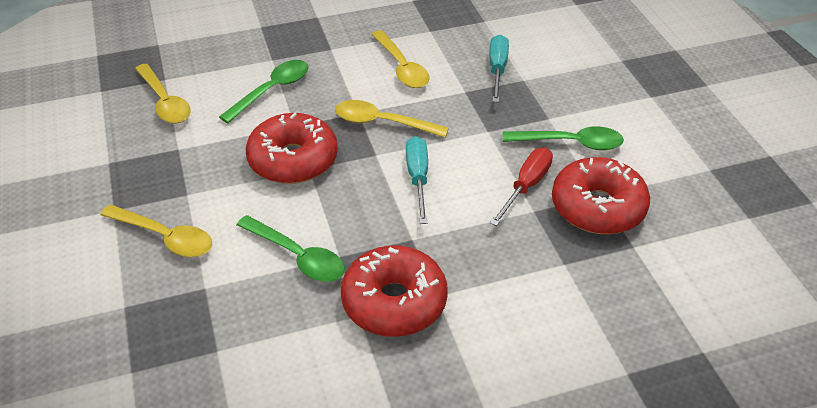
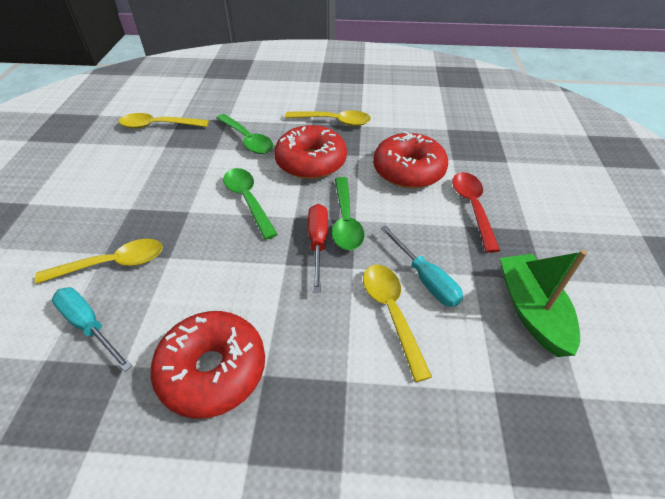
green boat: none = 0 -> [500,250,587,357] = 1
red spoon: none = 0 -> [452,172,500,253] = 1

